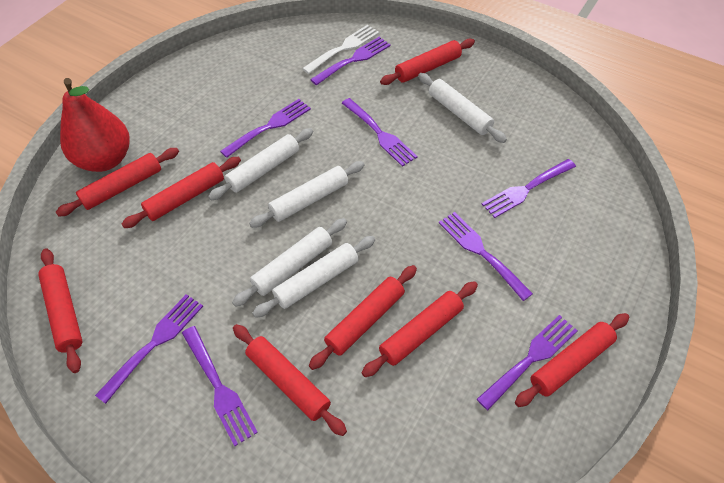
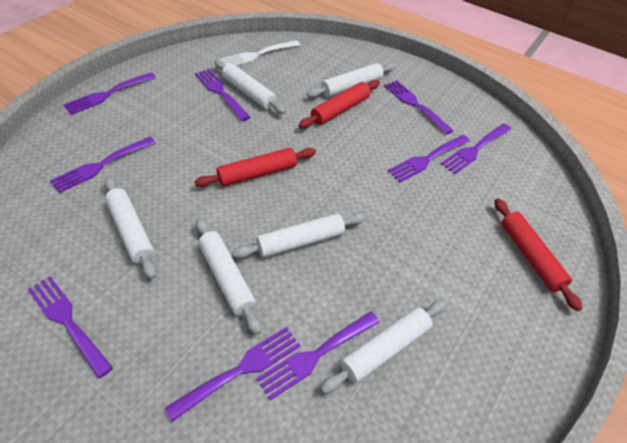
purple fork: [95,294,203,404] [182,326,258,446] [220,99,311,158] [310,37,391,85] [342,98,418,167] [439,212,533,301] [477,315,578,410] [482,159,576,218] = 8 -> [27,276,113,379] [50,137,156,193] [63,72,156,115] [165,327,300,422] [195,69,250,121] [256,311,380,400] [384,80,454,135] [388,135,470,182] [441,123,511,174] = 9
red pear: [60,78,130,172] = 1 -> none = 0
red rolling pin: [38,248,82,373] [56,148,179,217] [122,157,241,228] [233,324,347,436] [309,265,417,370] [362,281,478,377] [380,38,475,85] [515,313,629,407] = 8 -> [194,148,316,187] [299,80,380,129] [494,198,583,311] = 3
white rolling pin: [208,128,313,200] [232,218,347,307] [249,161,365,228] [252,236,375,318] [418,73,507,143] = 5 -> [104,177,156,279] [195,218,261,335] [214,60,286,114] [232,213,366,259] [307,63,396,98] [320,300,447,394] = 6

